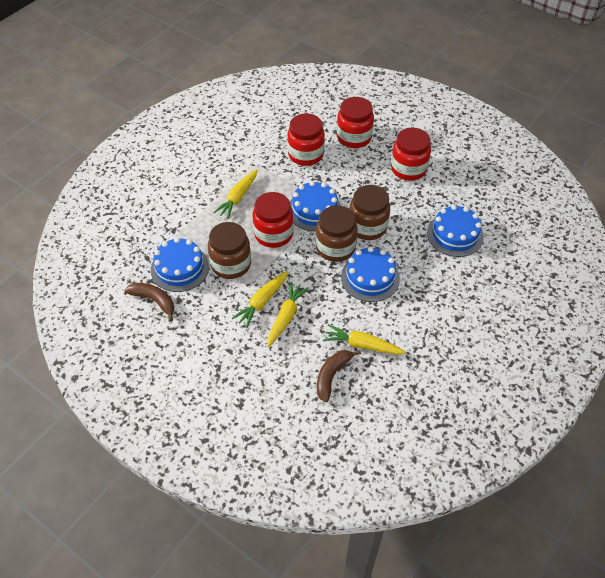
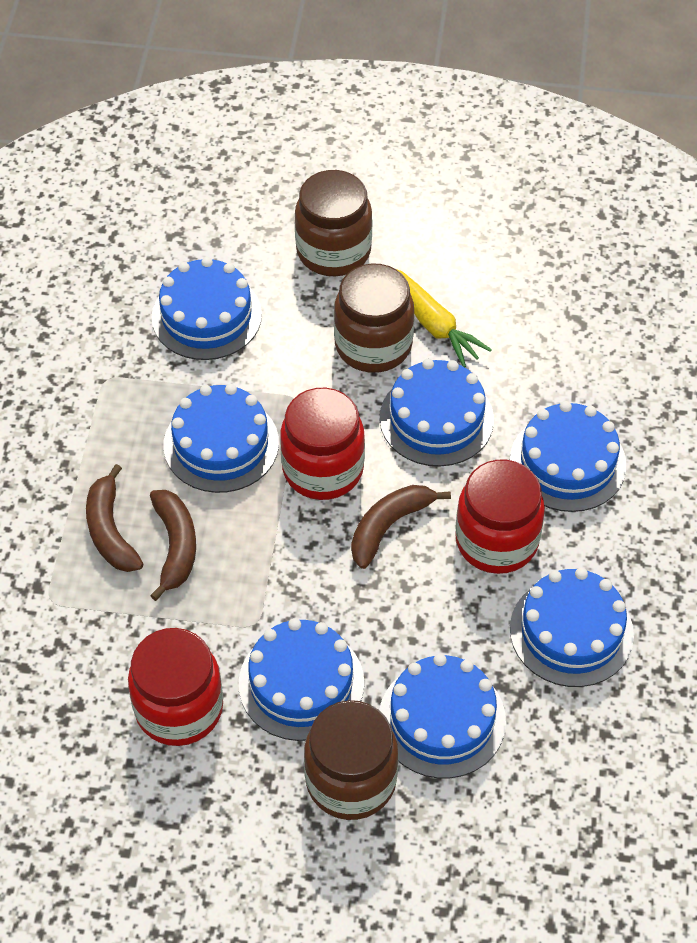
blue cake: [151,237,209,292] [290,181,341,231] [341,247,400,302] [427,205,484,257] = 4 -> [152,257,262,360] [163,384,279,493] [239,618,364,741] [379,654,506,778] [380,359,494,467] [510,401,626,512] [510,568,634,687] = 7
brown banana: [124,283,174,322] [317,350,361,402] = 2 -> [86,464,144,572] [150,490,196,601] [351,485,451,569] = 3
red jar: [253,192,294,248] [287,113,325,166] [337,97,374,148] [391,128,431,181] = 4 -> [128,628,223,746] [280,388,365,500] [455,460,545,574] = 3
yellow carrot: [213,169,257,219] [232,271,288,328] [267,282,309,347] [323,324,406,355] = 4 -> [394,268,492,367] = 1

